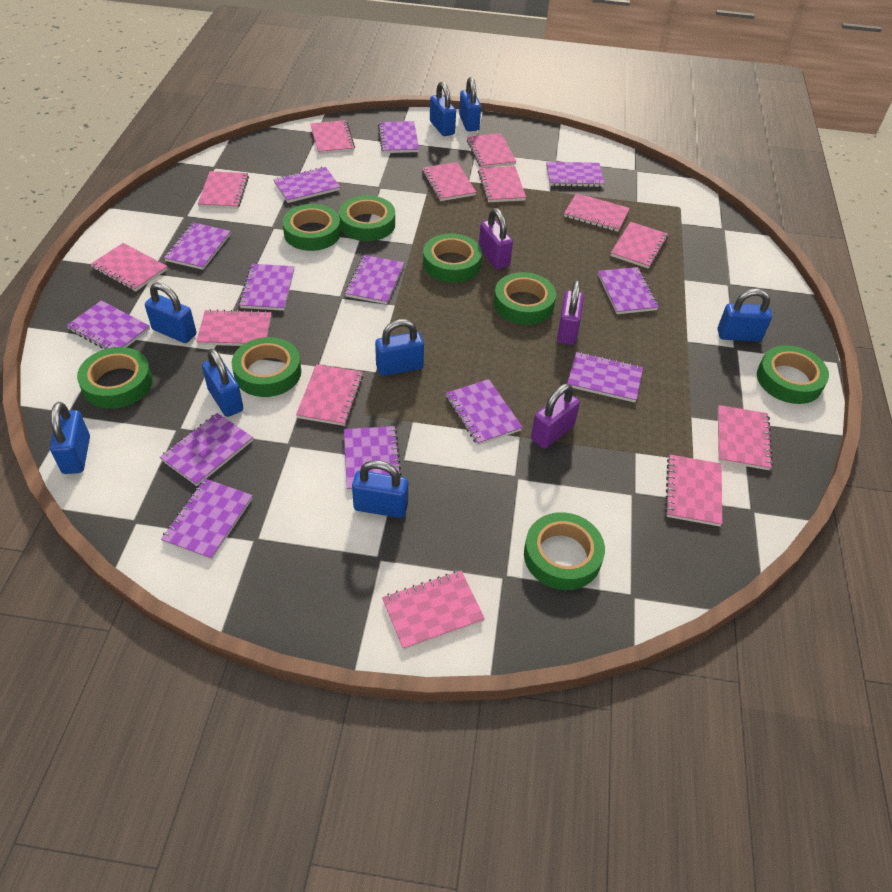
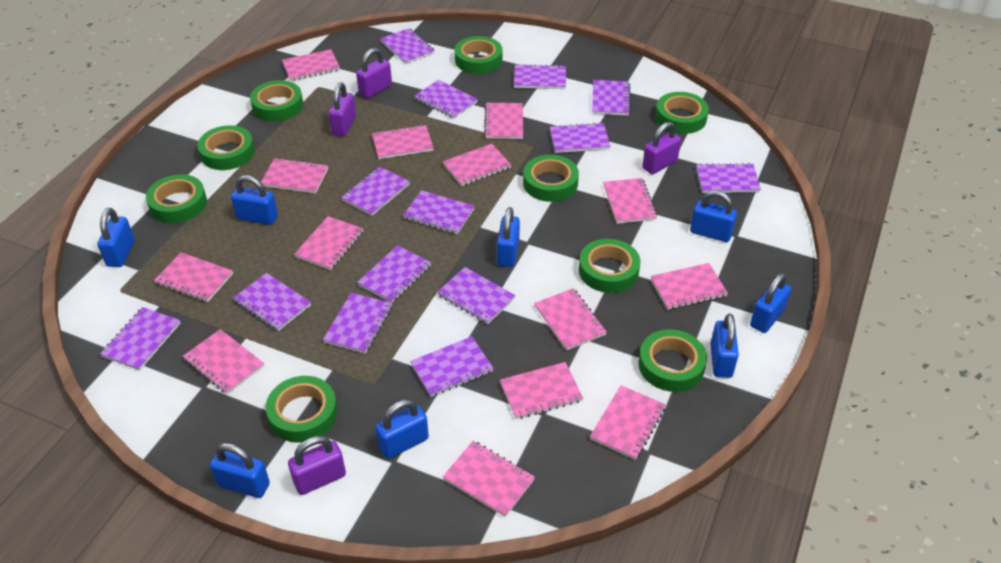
green tape: [77,347,153,409] [232,337,301,397] [282,204,341,251] [339,195,395,241] [423,233,482,283] [494,272,556,325] [524,512,605,590] [757,345,829,404] = 8 -> [146,174,207,223] [198,125,255,170] [250,80,303,122] [266,376,338,443] [455,36,502,74] [523,155,579,202] [579,239,640,293] [639,329,707,392] [655,92,709,134] = 9
pink notebook: [90,243,168,292] [196,309,271,346] [198,171,249,209] [296,364,363,426] [310,120,355,154] [382,571,485,650] [422,162,476,201] [467,133,516,168] [478,166,526,202] [564,193,630,232] [610,222,668,269] [665,455,722,526] [718,405,773,470] = 13 -> [154,252,233,302] [183,329,264,394] [261,158,328,193] [282,49,340,81] [294,216,363,270] [372,125,433,159] [443,144,511,186] [443,441,535,517] [484,103,523,139] [500,362,583,419] [534,288,607,350] [590,385,666,460] [603,178,657,224] [651,263,728,310] = 14
purple notebook: [66,300,150,349] [160,413,253,486] [161,479,253,560] [164,222,231,270] [239,264,295,311] [273,167,340,203] [344,426,402,491] [345,255,404,304] [378,121,419,153] [446,379,523,445] [546,162,605,187] [567,352,643,403] [598,267,659,314] = 13 -> [100,307,181,371] [233,273,311,331] [323,293,392,354] [341,167,410,216] [357,245,431,303] [380,28,435,64] [403,190,475,234] [410,336,494,397] [415,80,478,119] [437,267,515,324] [514,64,566,89] [550,122,611,153] [592,80,631,116] [696,163,761,193] = 14
purple padlock: [479,208,513,269] [531,384,580,449] [557,280,584,345] = 3 -> [288,436,346,495] [329,82,356,136] [356,48,392,99] [642,122,681,174] = 4

